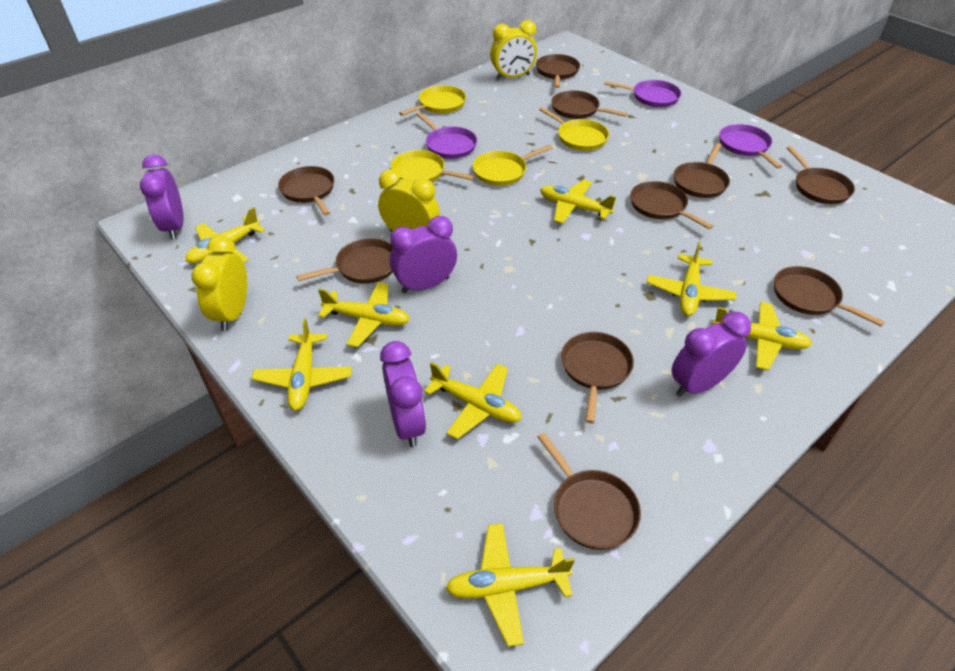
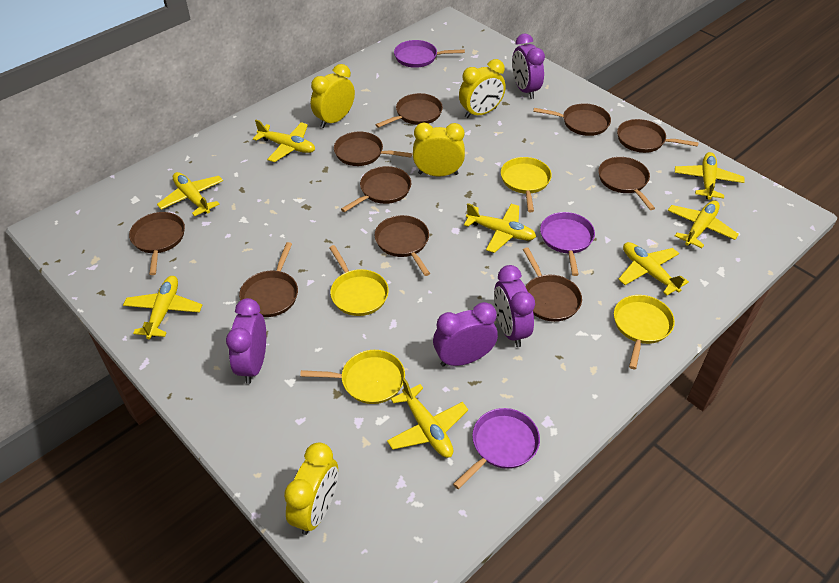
yellow clock: [192,235,247,331] [378,169,440,232] [490,20,537,80] = 3 -> [284,443,338,535] [311,64,355,128] [413,123,465,177] [459,59,506,119] = 4

